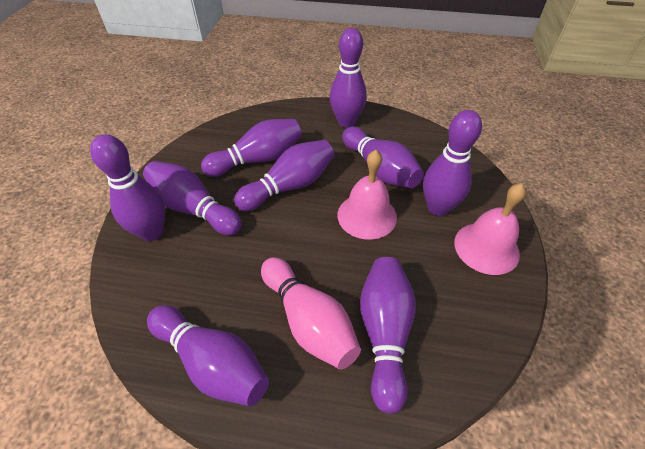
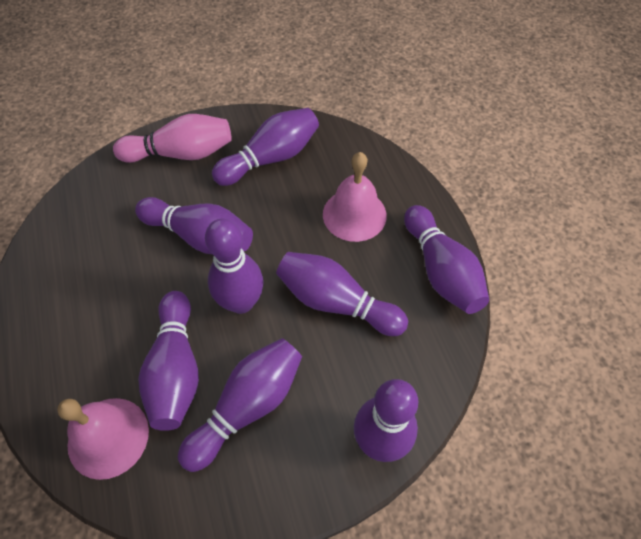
purple bowling pin: [90,134,166,241] [143,161,242,235] [147,305,269,406] [201,119,302,177] [234,140,334,211] [330,28,367,127] [342,127,424,188] [360,257,416,414] [423,110,482,216] = 9 -> [135,197,253,254] [138,291,199,431] [178,338,302,472] [205,218,264,314] [212,108,319,186] [276,252,408,336] [354,379,418,462] [404,205,489,314] = 8

